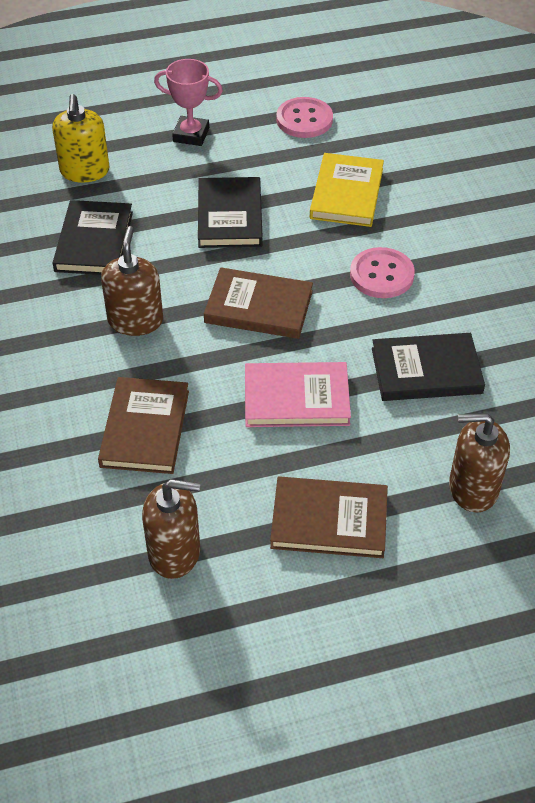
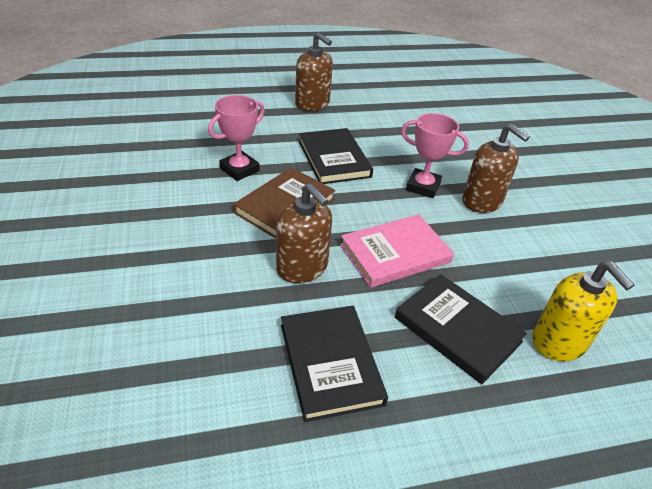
brown book: [98,377,189,474] [204,267,313,339] [270,476,388,558] = 3 -> [233,167,336,239] = 1
pink button: [276,97,333,138] [350,247,415,298] = 2 -> none = 0
pink trophy: [154,59,223,146] = 1 -> [208,95,265,181] [401,113,469,198] = 2
yellow book: [310,153,384,227] = 1 -> none = 0

